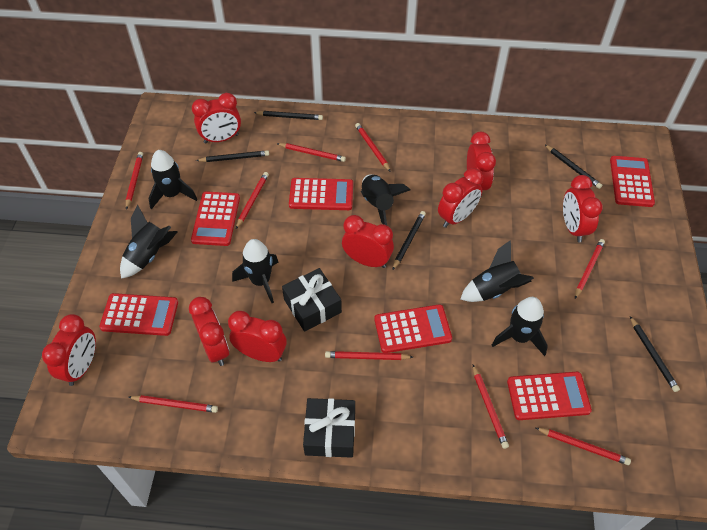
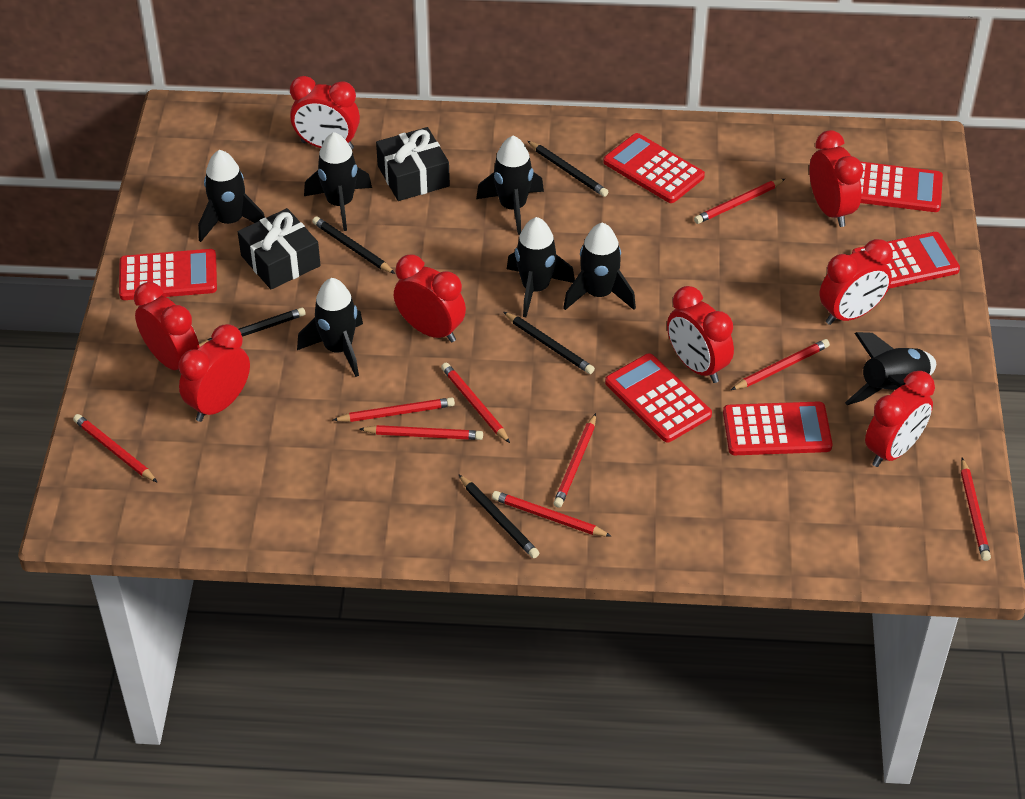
black rocket: [120,205,177,279] [148,150,197,210] [232,239,278,303] [361,174,410,225] [460,240,534,302] [492,297,548,356] = 6 -> [198,150,265,242] [297,278,363,377] [304,132,372,231] [476,136,544,235] [507,217,575,317] [563,223,636,310] [845,332,936,405] = 7

